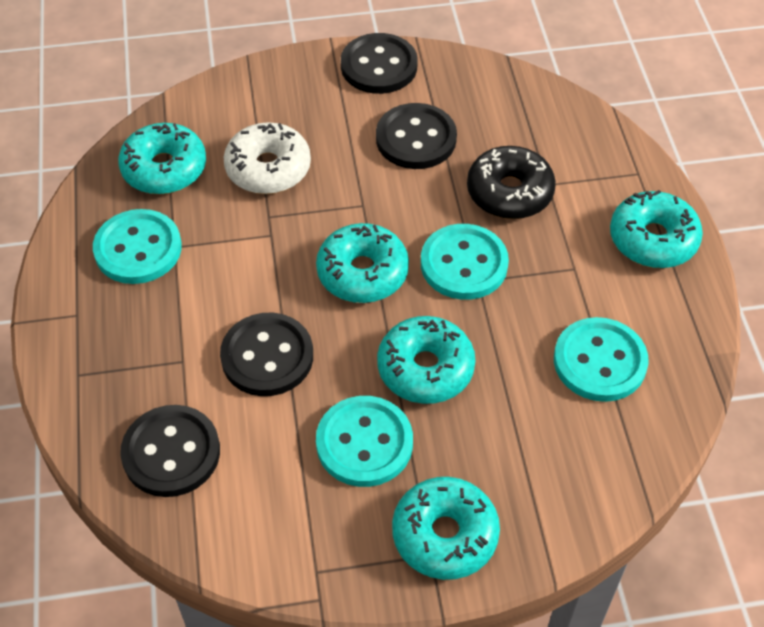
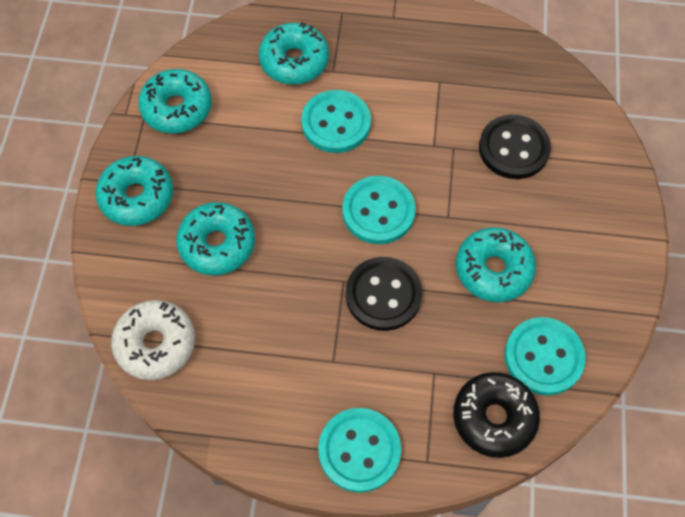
black button: [120,405,220,497] [220,313,313,396] [341,33,418,94] [376,103,457,169] = 4 -> [346,257,422,331] [479,114,551,179] = 2

